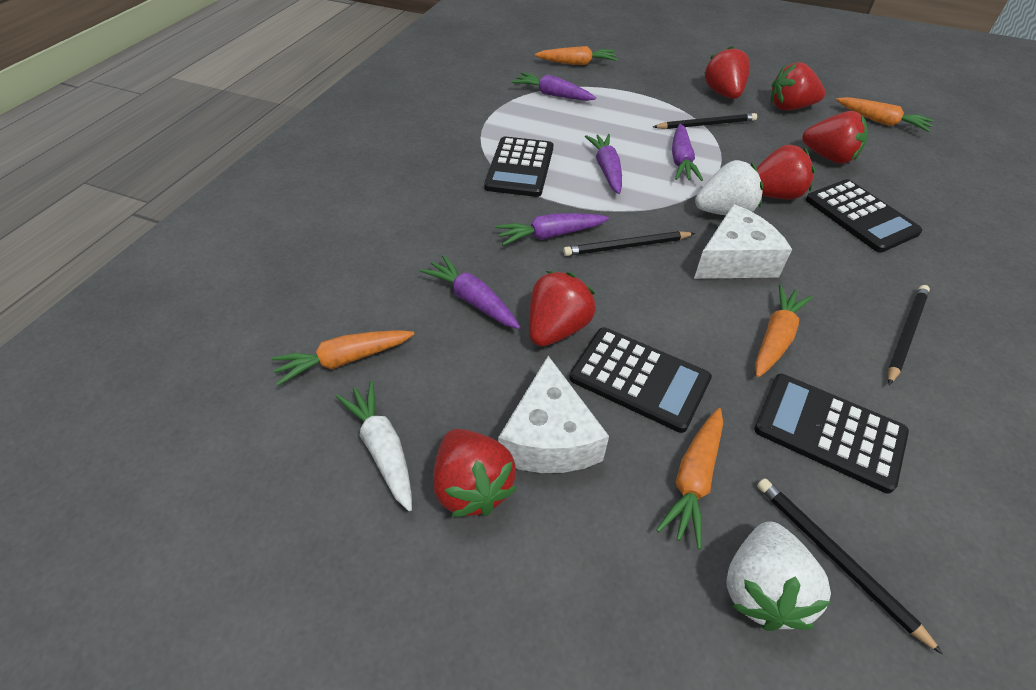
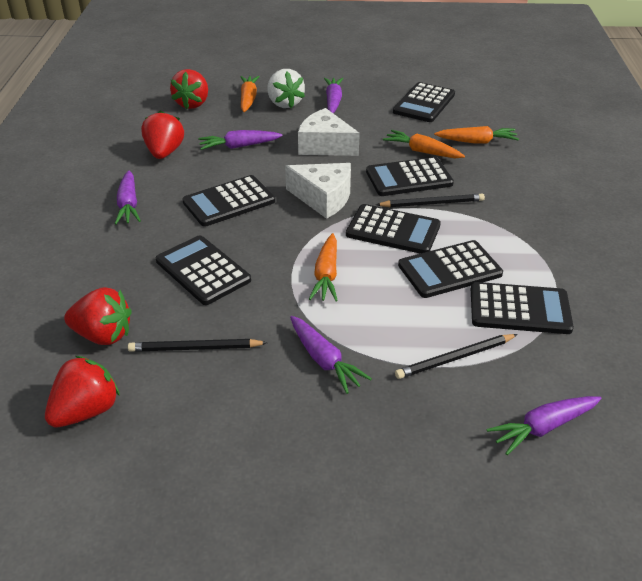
black calculator: [484,136,553,197] [569,327,712,433] [754,374,909,493] [806,179,922,253] = 4 -> [156,235,251,305] [182,175,275,227] [346,204,441,254] [366,157,454,196] [393,82,455,122] [398,240,503,298] [471,282,574,334] = 7
black pencil: [563,231,695,256] [653,113,757,129] [757,478,943,655] [888,285,930,385] = 4 -> [128,339,268,352] [376,193,485,207] [395,334,518,379] = 3
orange carrot: [271,330,414,386] [535,46,617,65] [656,408,723,549] [755,284,813,377] [836,97,934,132] = 5 -> [240,76,260,112] [309,233,338,301] [383,130,465,158] [434,126,519,144] = 4
red strawberry: [433,429,516,517] [529,271,596,346] [704,46,750,99] [756,145,815,199] [771,62,825,110] [802,111,868,164] = 6 -> [45,356,120,427] [64,287,132,345] [141,110,184,159] [170,69,208,109] = 4
white carrot: [336,381,412,511] = 1 -> none = 0
white strawberry: [695,160,763,215] [727,521,831,631] = 2 -> [267,69,305,108] = 1

